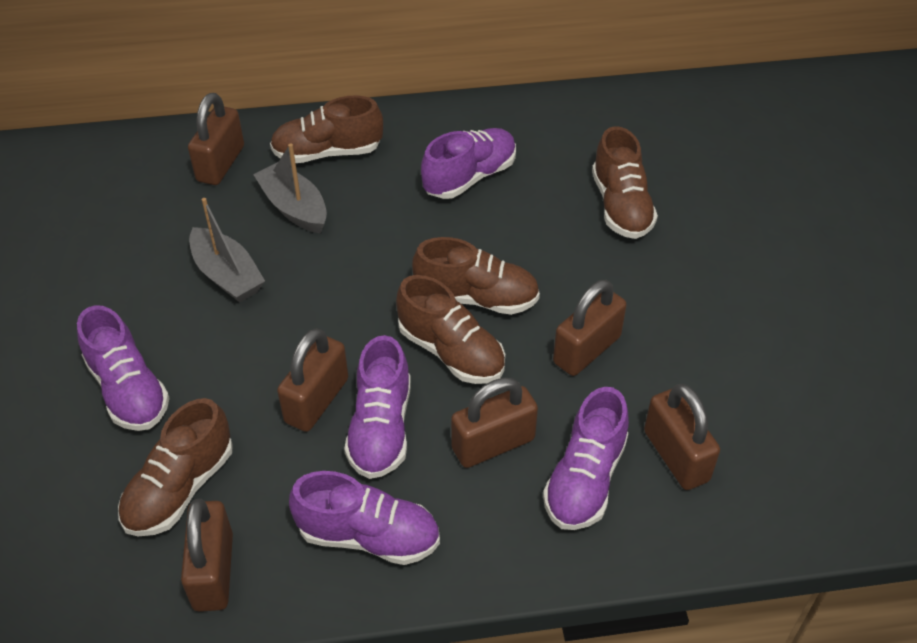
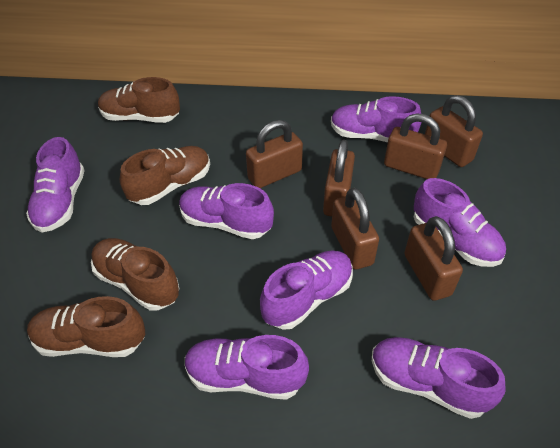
brown shoe: [118,398,233,536] [270,95,383,163] [396,275,505,384] [412,237,540,315] [592,126,658,239] = 5 -> [27,296,145,357] [91,238,180,311] [98,77,180,123] [120,146,210,205] = 4
grey boat: [189,198,265,303] [253,143,327,234] = 2 -> none = 0
purple shoe: [77,305,170,431] [289,471,440,565] [344,335,411,479] [421,128,516,199] [543,387,629,530] = 5 -> [26,137,85,232] [179,183,274,239] [185,335,309,400] [260,250,353,330] [331,96,421,142] [372,337,506,419] [414,178,506,267] = 7

